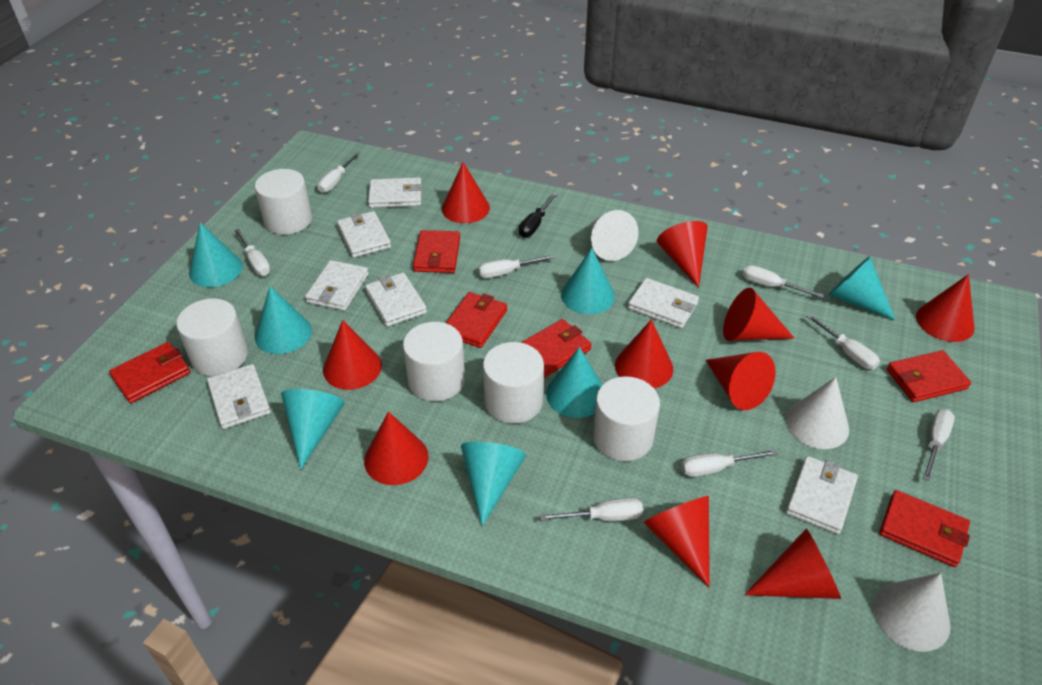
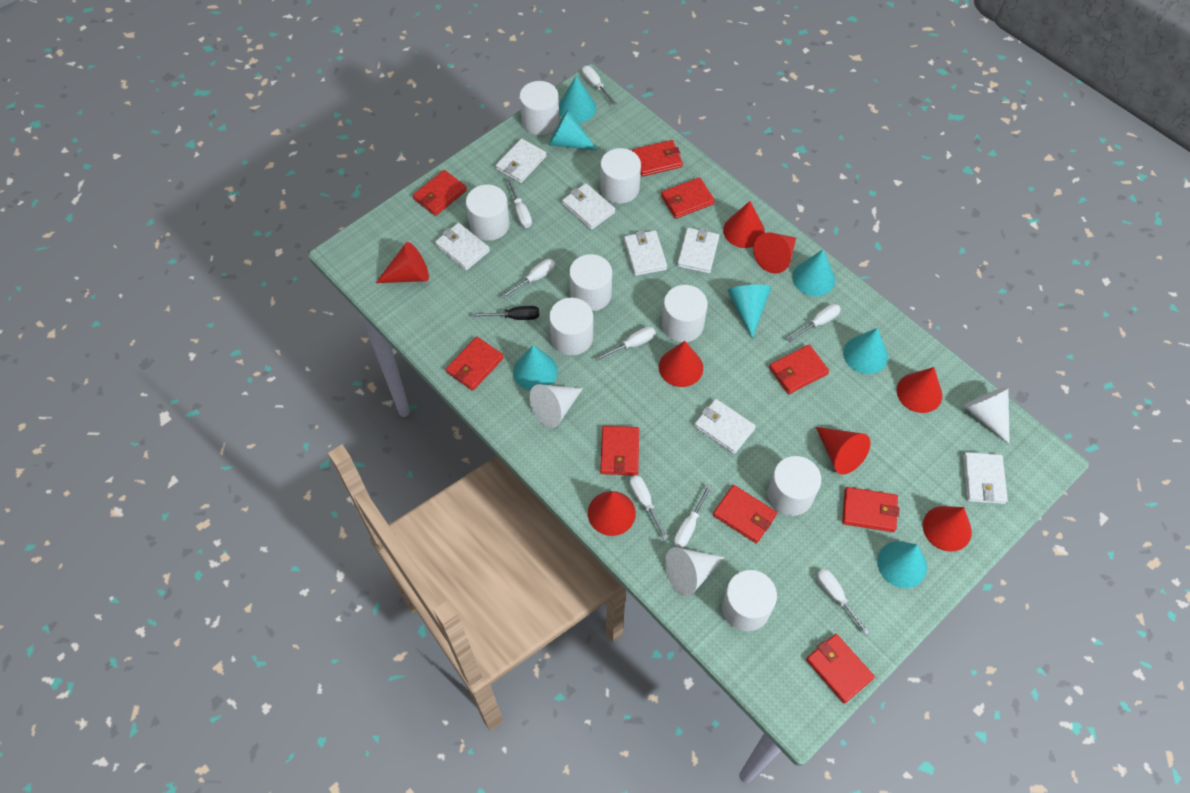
red cone: [323,320,382,390] [364,412,429,485] [442,162,490,223] [615,319,673,388] [643,496,710,587] [657,221,708,288] [706,352,776,410] [723,288,794,341] [744,528,841,599] [916,274,975,342] = 10 -> [376,242,429,283] [588,491,636,536] [659,341,703,387] [723,201,765,248] [753,232,796,274] [816,427,871,474] [897,367,942,413] [923,506,972,552] = 8
red wallet: [109,342,190,403] [413,230,460,273] [446,292,507,348] [521,319,592,377] [879,490,970,567] [887,350,971,402] = 6 -> [413,170,467,216] [446,337,504,391] [600,426,639,475] [632,140,683,177] [661,177,715,219] [713,485,777,543] [769,345,829,394] [806,634,875,704] [842,487,899,532] = 9
white cylinder: [176,298,248,376] [255,169,312,235] [403,322,465,401] [483,342,544,424] [593,376,660,461] = 5 -> [466,184,510,241] [519,81,559,135] [549,298,593,355] [569,254,612,311] [600,148,641,204] [662,285,708,342] [722,570,777,631] [767,456,821,516] = 8

